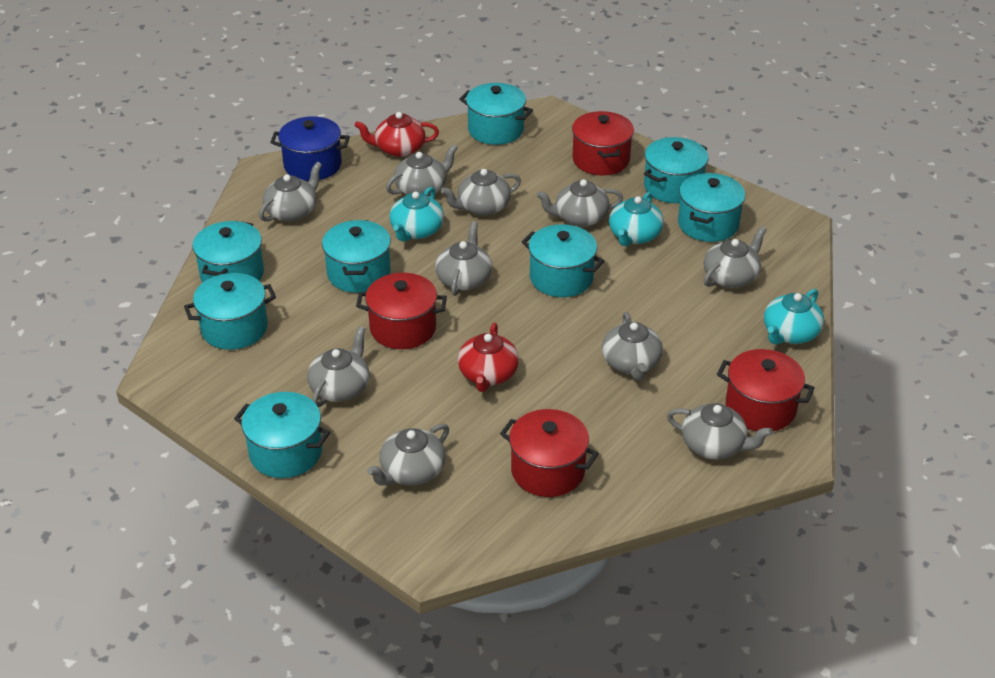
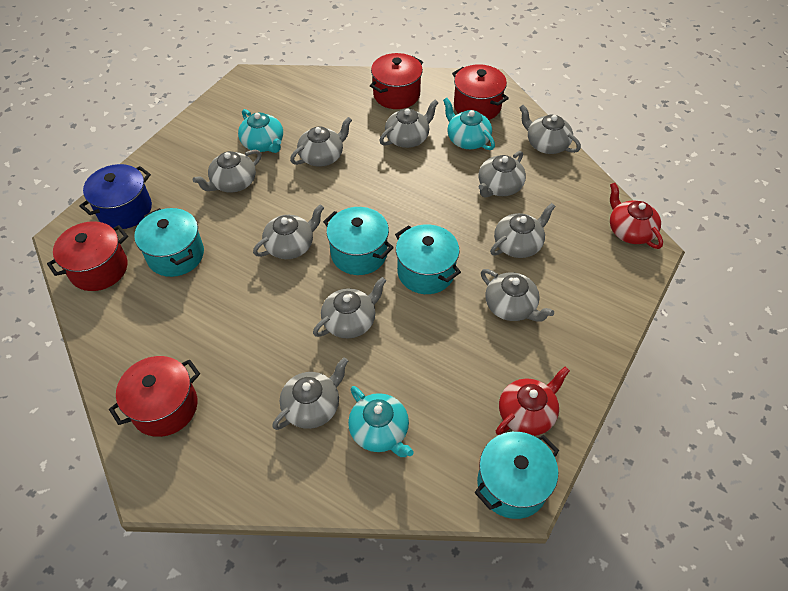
turquoise pot: [184,273,276,350] [192,221,264,283] [234,392,330,478] [322,220,391,293] [459,83,533,145] [522,224,604,297] [644,137,708,203] [678,173,745,242] = 8 -> [134,208,204,277] [323,207,394,275] [395,224,461,294] [475,432,559,519] = 4

